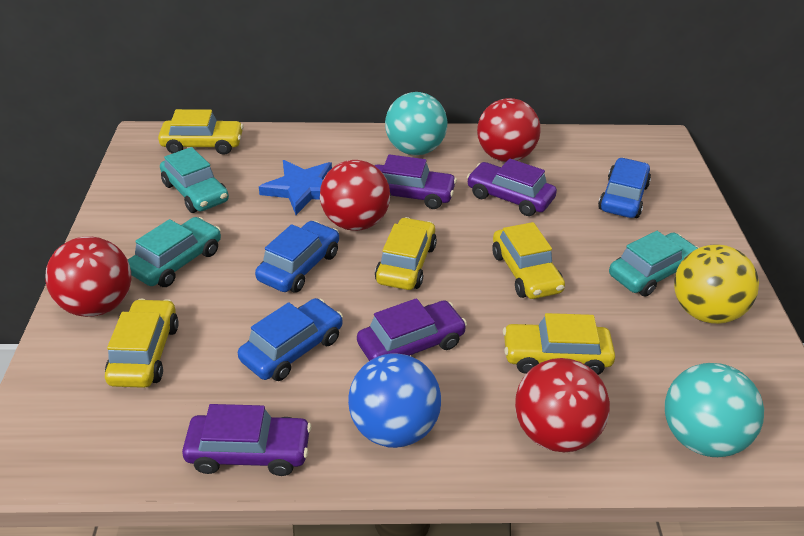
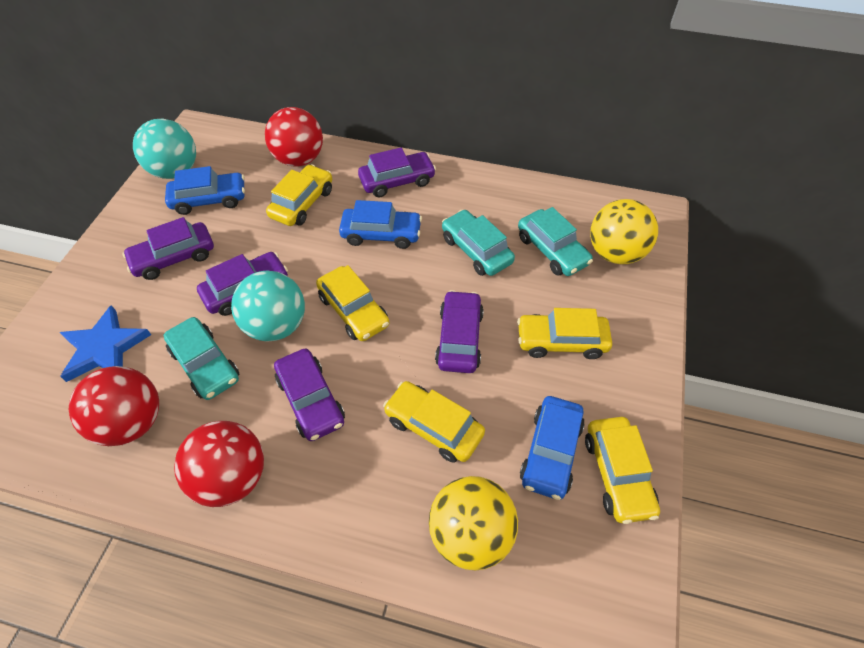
blue ball: [348,354,441,448] = 1 -> none = 0
purple car: [182,404,311,476] [357,298,467,361] [374,154,457,209] [467,159,557,216] = 4 -> [122,217,214,280] [197,252,288,316] [274,348,345,441] [358,147,436,197] [435,290,484,373] = 5
red ball: [45,236,131,317] [320,160,390,231] [477,98,541,162] [515,358,610,452] = 4 -> [69,366,159,446] [174,421,264,507] [265,107,323,167] = 3
yellow ball: [674,245,759,324] = 1 -> [429,476,518,571] [590,199,658,264] = 2

